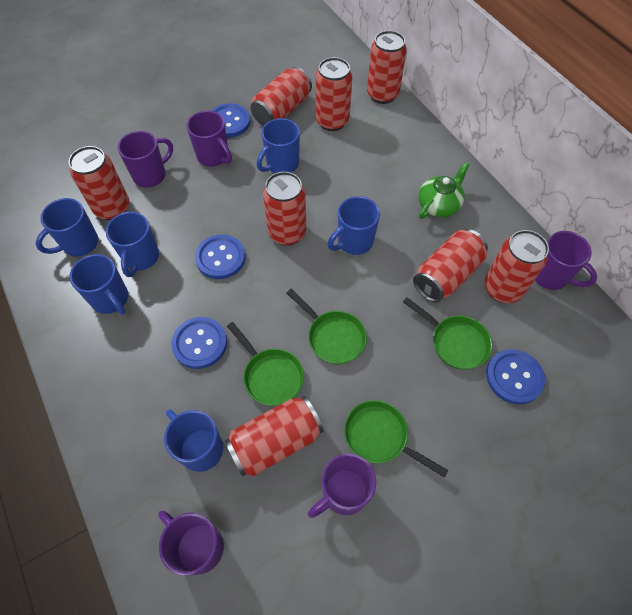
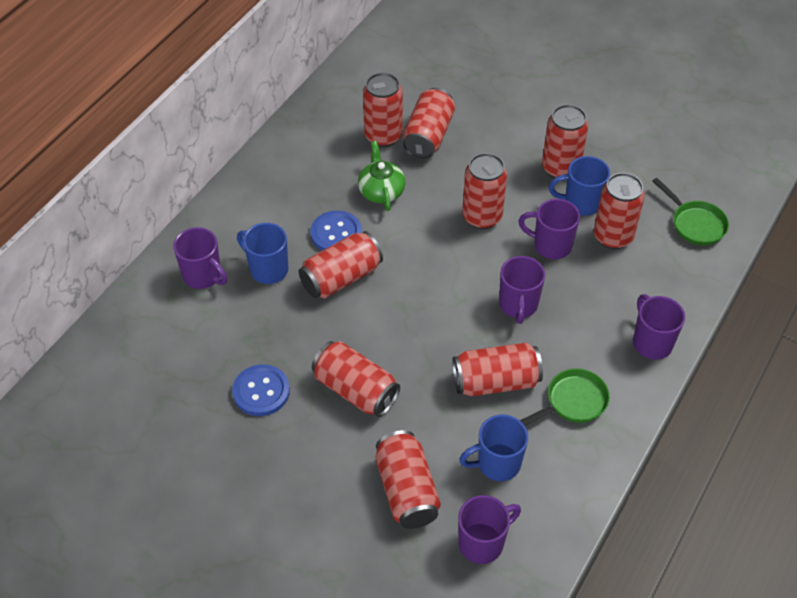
blue button: [171,317,227,369] [195,234,245,279] [211,103,250,138] [486,349,545,404] = 4 -> [232,364,290,416] [310,211,362,251] = 2
blue mug: [35,198,98,257] [69,254,128,314] [106,212,159,277] [164,409,223,472] [257,118,300,173] [328,196,380,255] = 6 -> [237,223,288,284] [459,415,528,481] [549,156,610,216] = 3
green pan: [227,322,304,406] [287,289,367,364] [344,400,449,478] [403,297,492,370] = 4 -> [520,368,610,426] [652,178,729,246] = 2
red can: [69,146,129,220] [225,396,324,476] [251,67,312,126] [263,172,306,246] [316,57,352,131] [367,30,407,104] [413,229,488,302] [484,230,549,303] = 8 -> [299,231,383,298] [312,341,400,417] [363,72,403,147] [375,430,441,529] [403,88,455,160] [452,342,543,397] [462,153,507,229] [542,104,588,178] [594,173,645,249] = 9

